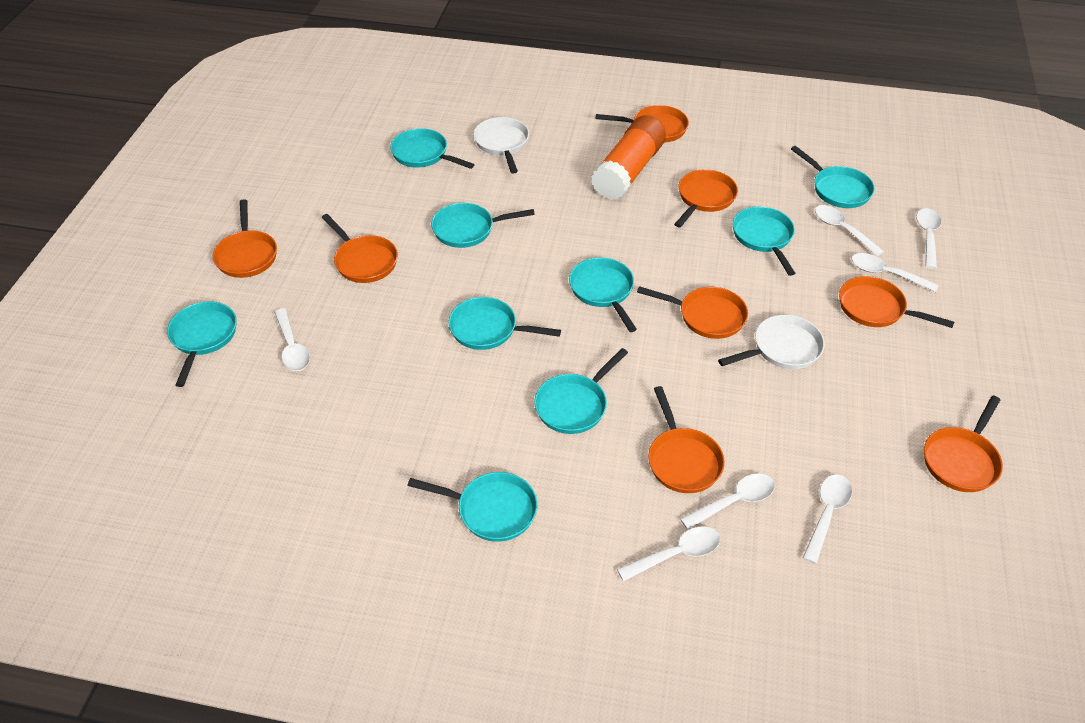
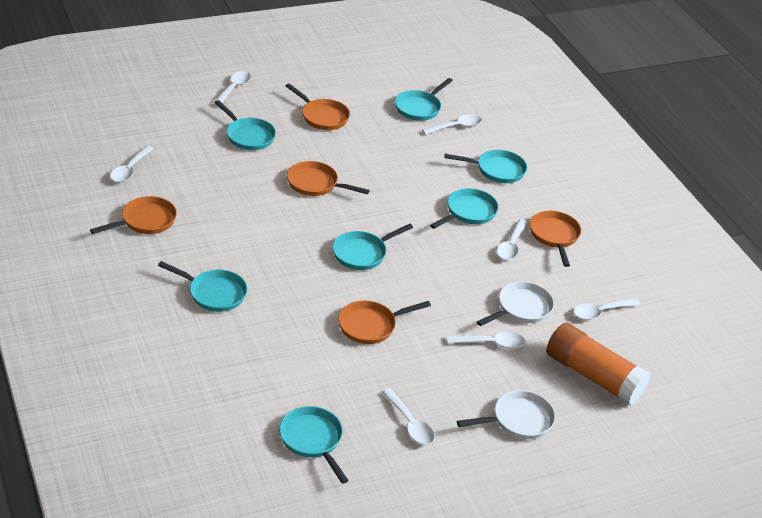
orange pan: [213,199,277,278] [321,214,398,283] [596,105,689,142] [637,286,748,339] [648,386,725,493] [674,169,738,228] [839,276,954,328] [924,395,1003,492] = 8 -> [90,196,177,234] [286,83,350,130] [287,161,370,196] [338,301,431,344] [530,211,581,267] = 5
turquoise pan: [167,301,237,387] [390,128,475,169] [407,472,538,542] [431,203,535,248] [448,297,561,350] [534,348,628,434] [569,257,637,332] [733,207,795,276] [791,146,875,208] = 9 -> [158,261,247,312] [215,100,276,150] [279,406,349,484] [332,224,413,270] [395,78,453,121] [430,188,499,229] [445,150,527,183] = 7

